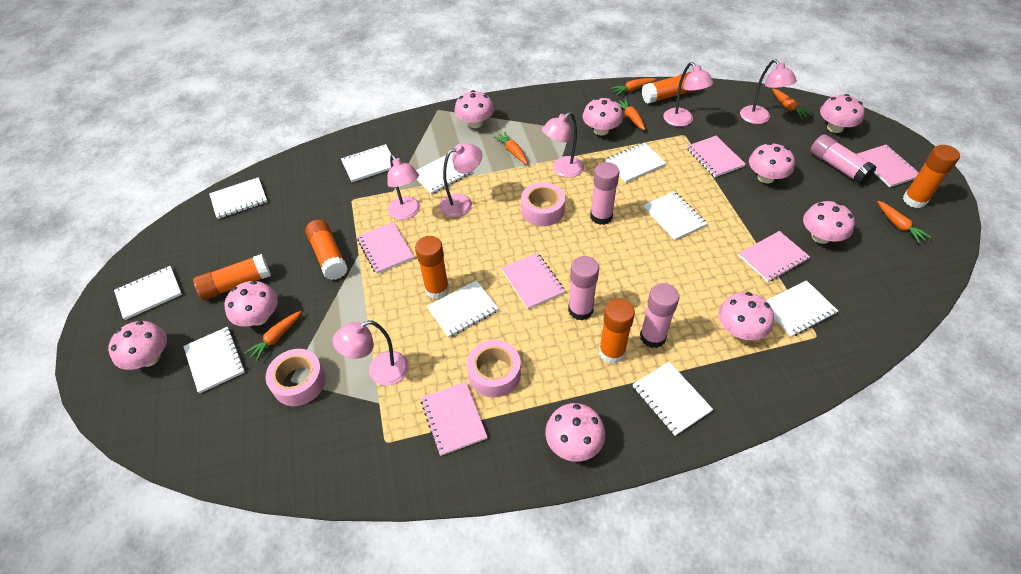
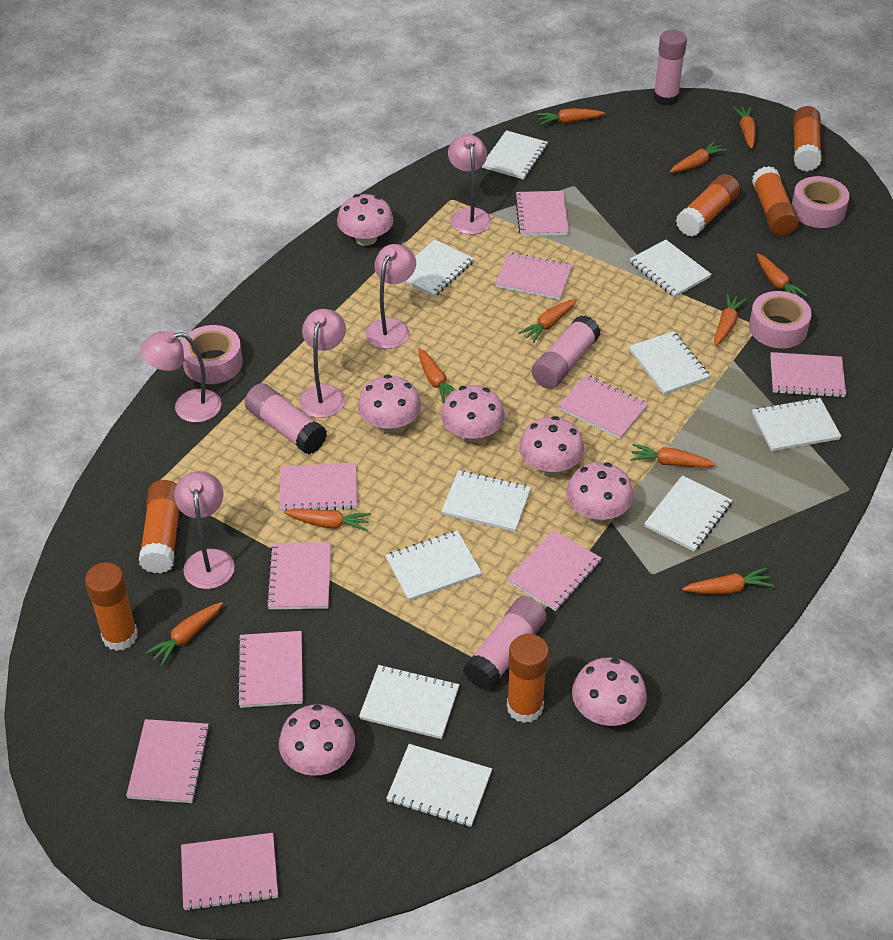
orange carrot: [244,311,302,362] [494,132,528,164] [610,78,656,96] [618,99,645,130] [772,88,812,119] [877,201,931,243] = 6 -> [145,602,223,666] [284,509,371,531] [418,348,455,404] [519,299,577,343] [537,108,605,125] [631,444,716,468] [670,141,727,172] [682,568,773,594] [714,294,746,346] [733,107,756,149] [757,253,808,297] = 11
pink lamp: [333,320,409,386] [387,155,420,220] [440,143,482,217] [542,112,584,178] [664,62,714,127] [740,59,797,124] = 6 -> [140,330,222,422] [174,471,235,589] [299,309,346,418] [365,244,416,349] [448,134,492,235] = 5
pink mushroom: [108,321,167,370] [225,281,278,327] [454,90,494,128] [545,403,605,462] [583,98,623,136] [718,292,774,340] [749,143,795,183] [803,201,855,244] [820,94,865,133] = 9 -> [279,704,355,776] [337,194,393,246] [358,374,421,432] [441,385,505,442] [519,416,584,475] [566,462,633,522] [572,657,647,726] = 7
pink notebook: [357,222,414,274] [421,382,487,456] [502,253,565,309] [687,136,746,177] [738,231,810,282] [857,145,919,187] = 6 -> [126,719,210,803] [181,833,278,911] [237,631,303,708] [266,542,331,609] [280,463,357,512] [495,252,573,300] [507,530,602,611] [515,191,569,236] [558,375,648,439] [770,352,846,398] = 10

